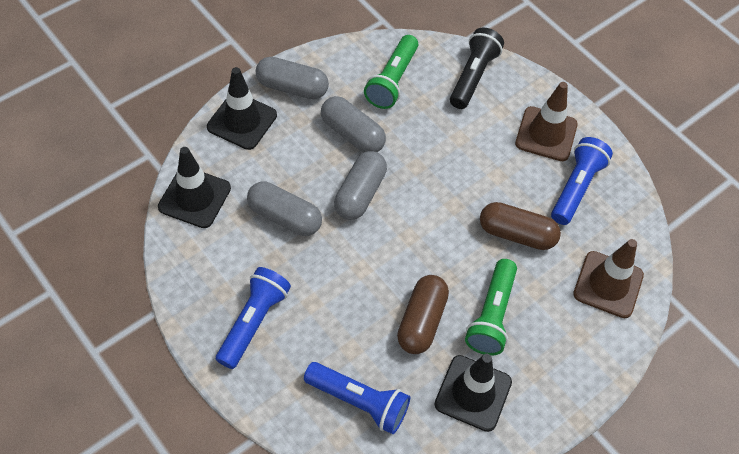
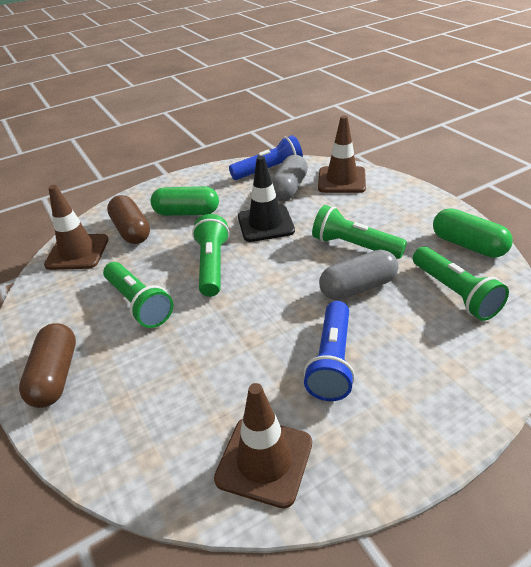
black flashlight: [450,27,504,109] = 1 -> none = 0
black traffic cone: [158,147,231,228] [207,67,277,150] [435,354,512,432] = 3 -> [238,156,295,242] = 1
blue flashlight: [216,267,291,369] [304,362,410,434] [551,137,613,225] = 3 -> [229,135,303,180] [304,301,355,401] = 2
brown traffic cone: [515,82,578,161] [573,239,644,318] = 2 -> [44,185,109,270] [214,383,312,509] [318,116,366,193] = 3
green capsule: none = 0 -> [151,186,219,216] [433,208,513,258] = 2
green flashlight: [364,35,418,109] [465,259,517,355] = 2 -> [103,262,173,328] [192,214,229,297] [312,205,407,259] [413,247,509,321] = 4
grey capsule: [247,181,322,236] [256,57,329,99] [321,96,386,153] [334,151,387,220] = 4 -> [271,155,308,201] [319,250,398,300] = 2

